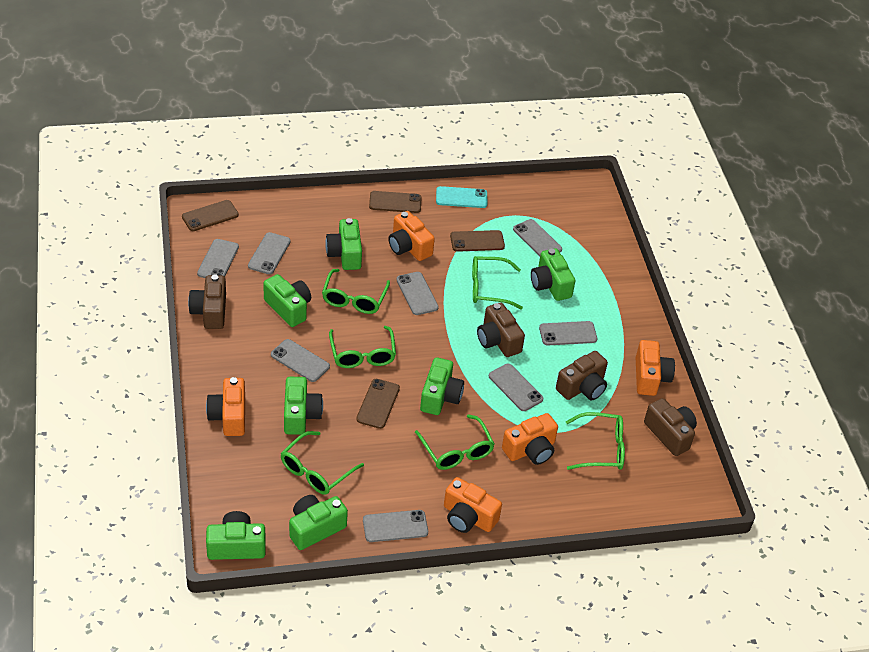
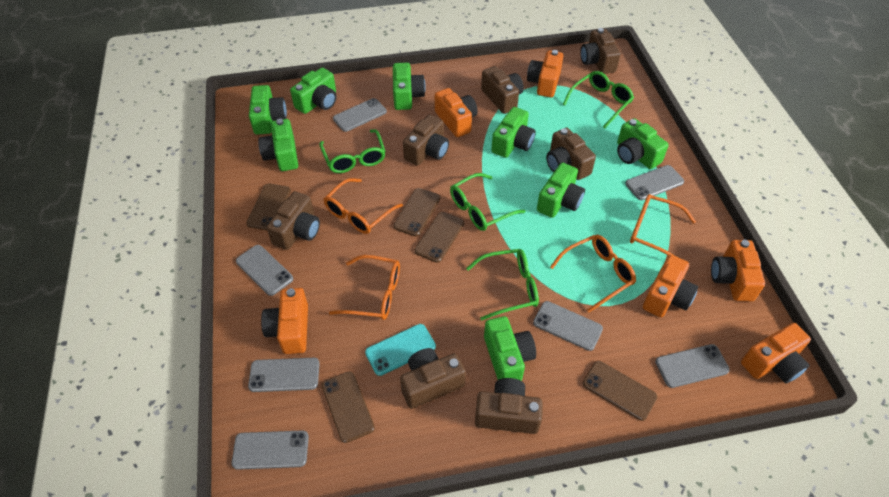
brown camera: [188,275,226,329] [477,302,525,357] [556,351,608,400] [644,398,697,456] = 4 -> [267,191,320,250] [400,348,466,409] [403,115,449,166] [475,378,543,434] [481,66,524,114] [546,128,596,180] [580,28,621,74] = 7
brown phone: [182,200,239,231] [356,379,400,429] [369,191,422,213] [450,230,505,252] = 4 -> [246,184,291,230] [322,371,375,443] [394,188,440,236] [415,212,464,263] [583,361,658,421] = 5
green camera: [206,511,266,560] [263,274,311,327] [284,377,323,435] [289,495,348,550] [325,218,362,270] [420,357,464,415] [531,248,575,301] = 7 -> [249,85,287,134] [258,119,298,171] [290,68,337,114] [393,63,426,110] [484,316,536,381] [491,107,536,158] [537,163,585,218] [617,118,669,169] = 8
green glasses: [281,431,364,495] [322,269,390,314] [329,326,396,368] [415,414,495,470] [472,256,523,310] [566,412,625,470] = 6 -> [319,129,386,173] [450,173,525,231] [466,249,539,320] [563,71,634,128] = 4
grey phone: [197,239,239,278] [248,232,291,274] [271,339,330,382] [363,510,428,542] [396,272,439,315] [489,364,543,411] [513,219,562,257] [539,321,597,345] = 8 -> [232,430,309,470] [236,245,293,296] [248,358,320,392] [333,98,387,132] [533,301,603,351] [625,165,684,200] [655,344,730,388] = 7
orange camera: [206,377,245,436] [388,211,435,261] [444,477,502,533] [502,413,558,465] [636,340,675,396] = 5 -> [261,288,308,354] [435,88,478,137] [527,50,563,97] [643,255,698,317] [711,240,765,302] [741,323,811,383] = 6
orange glasses: none = 0 -> [324,178,403,234] [329,255,400,320] [550,235,636,312] [630,194,696,256] = 4

